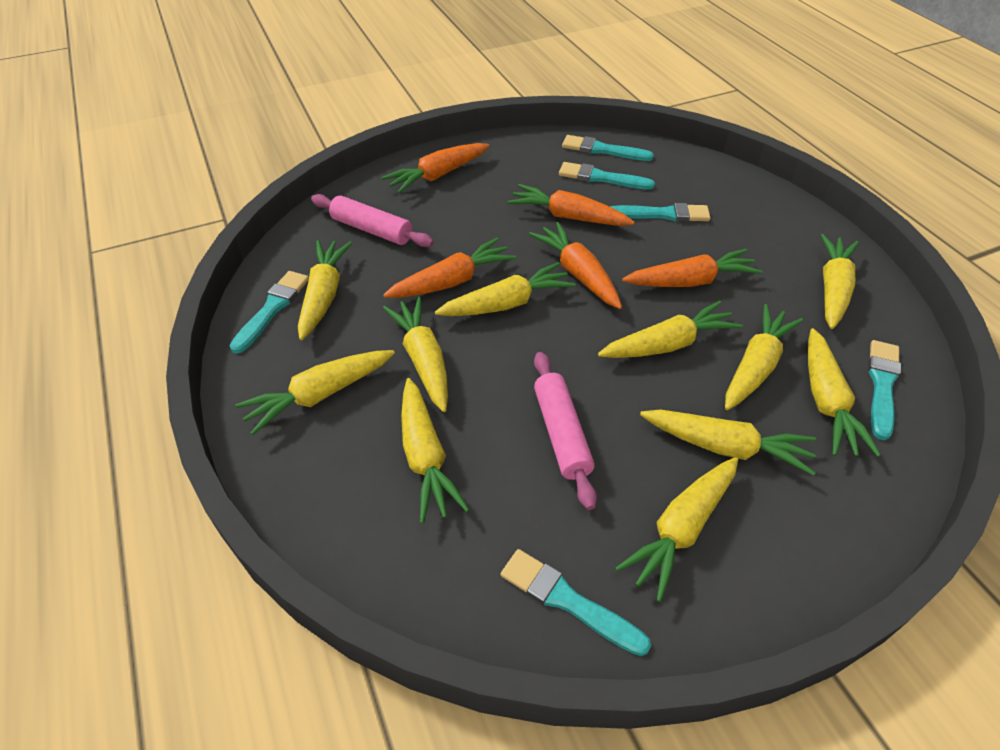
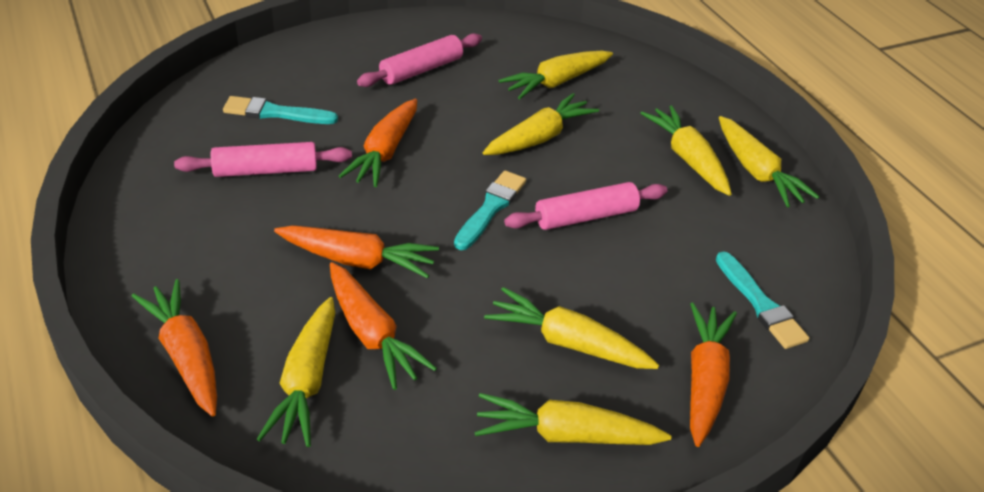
pink rolling pin: [311,194,434,247] [534,352,597,510] = 2 -> [174,142,352,177] [357,33,482,87] [504,182,667,230] = 3
turquoise brush: [230,271,309,354] [501,549,651,656] [559,162,655,190] [562,135,654,161] [610,203,711,222] [868,340,901,440] = 6 -> [223,96,338,124] [454,170,526,250] [716,251,809,349] = 3
yellow carrot: [235,350,395,435] [298,240,352,340] [383,297,448,412] [401,378,469,524] [435,262,576,316] [598,301,743,358] [615,457,738,602] [640,409,816,476] [725,304,803,410] [808,328,881,457] [821,234,859,329] = 11 -> [257,297,335,447] [474,393,671,445] [483,93,599,155] [484,287,659,369] [498,50,613,99] [640,105,731,196] [719,116,820,208] = 7

